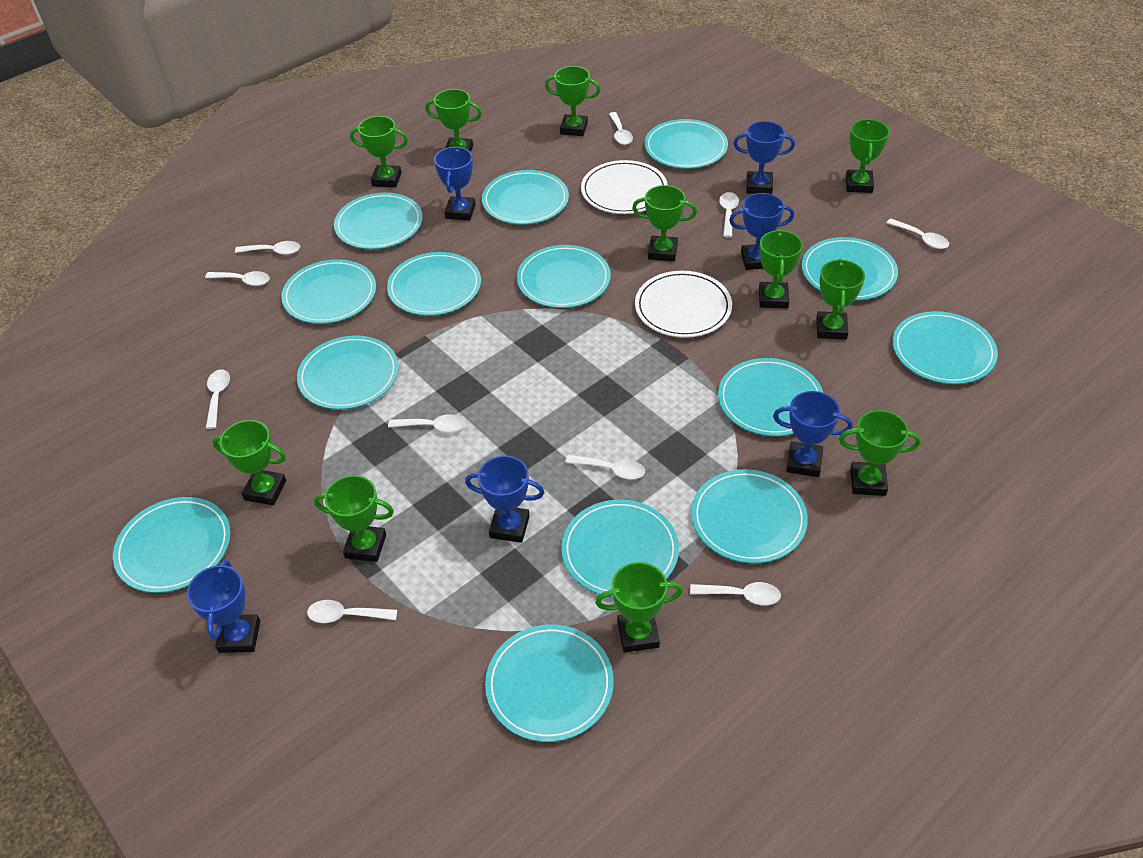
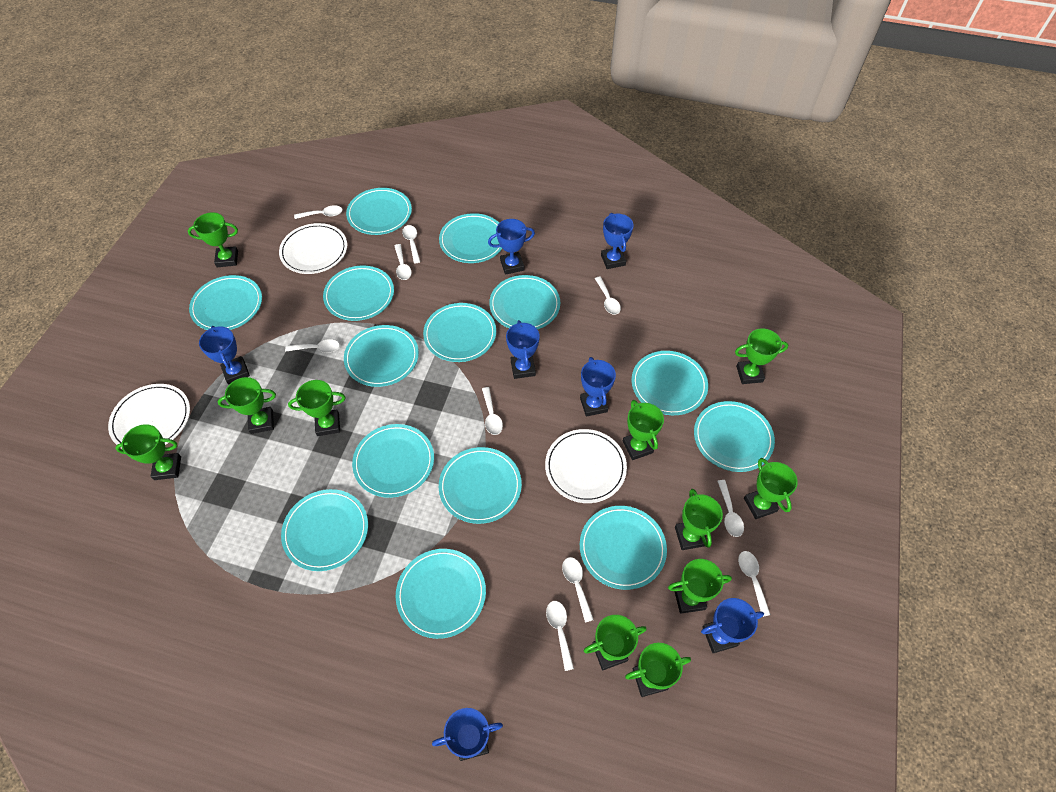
blue trophy: [187,560,260,653] [434,147,476,220] [465,456,545,543] [729,193,794,270] [733,121,795,194] [773,391,852,477] = 6 -> [199,326,250,384] [432,708,503,761] [488,219,535,275] [506,320,540,379] [580,357,616,417] [601,213,634,269] [701,598,764,653] = 7
white plate: [581,160,668,214] [635,271,732,338] = 2 -> [108,384,190,448] [279,223,347,274] [545,429,627,503] = 3

